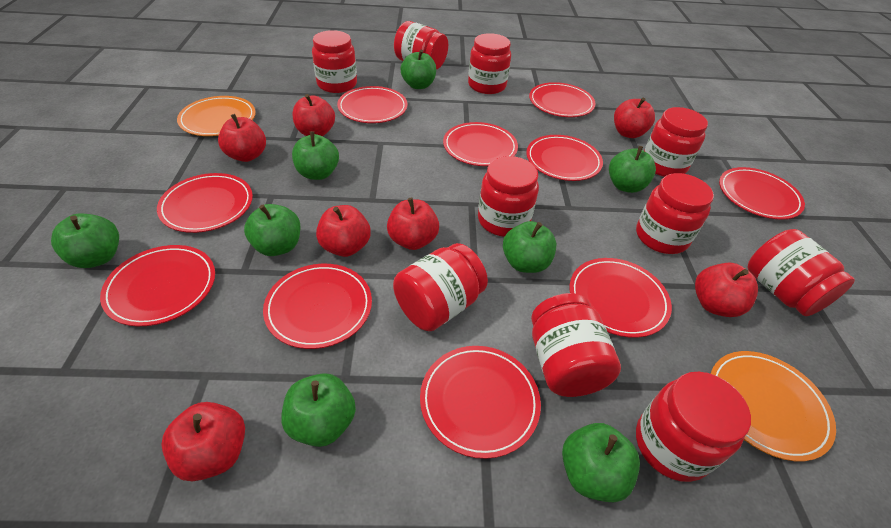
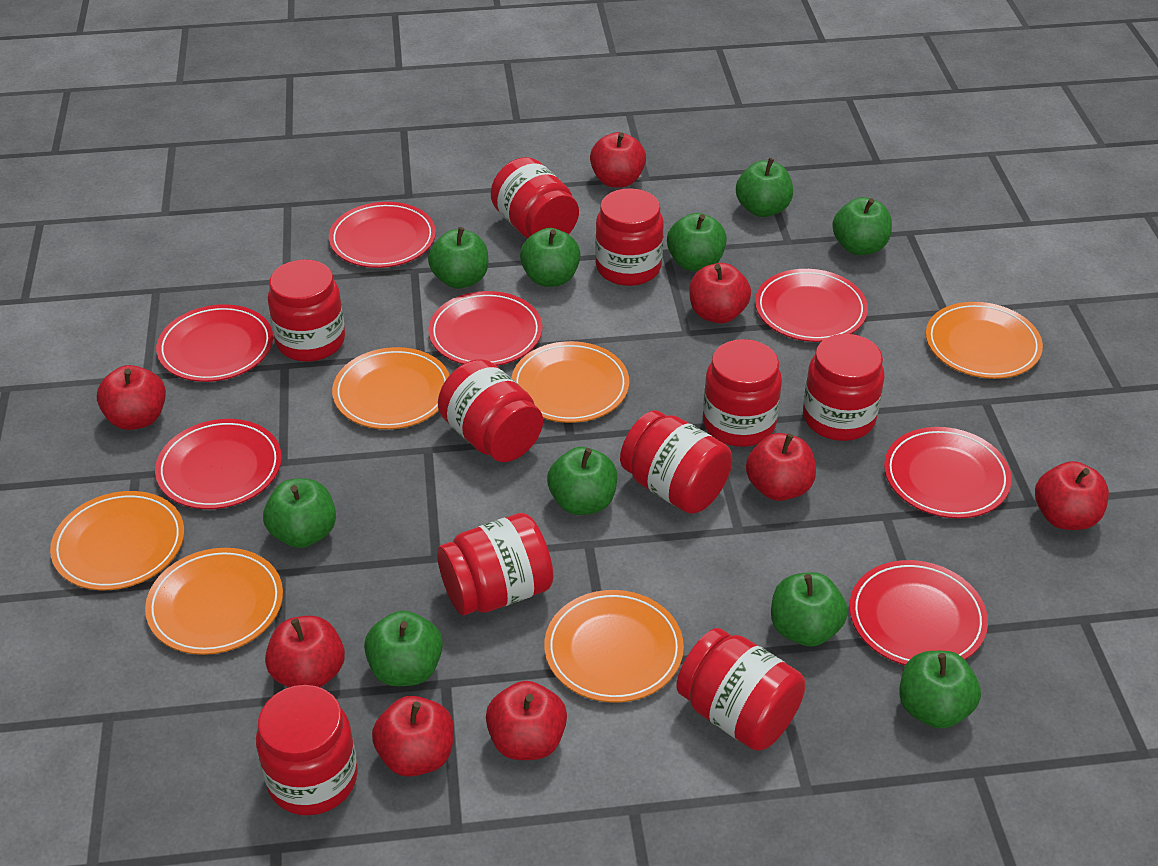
green apple: [51,214,119,268] [244,204,300,256] [281,373,356,447] [292,131,339,180] [401,50,436,89] [503,221,556,273] [562,423,640,502] [609,146,656,193] = 8 -> [263,478,336,548] [364,611,443,686] [428,227,488,289] [520,228,581,287] [547,447,617,515] [667,213,727,271] [736,158,793,217] [771,572,848,647] [832,197,892,255] [899,651,981,729] = 10
orange plate: [177,96,256,136] [710,351,836,461] = 2 -> [50,491,184,590] [145,548,283,655] [332,347,449,429] [511,341,629,423] [544,590,684,703] [926,302,1043,379] = 6
red apple: [161,402,245,481] [218,114,266,162] [292,94,335,136] [316,205,371,257] [387,198,439,250] [614,98,655,138] [695,262,758,317] = 7 -> [97,365,166,430] [265,616,345,687] [372,696,454,777] [486,681,567,760] [590,132,646,188] [689,263,751,323] [746,433,816,501] [1035,461,1109,530] = 8
red plate: [100,245,215,326] [157,173,253,233] [263,264,372,349] [337,86,407,123] [420,346,541,459] [443,122,518,166] [526,135,603,181] [529,82,596,117] [570,258,672,338] [719,167,805,220] = 10 -> [155,419,282,509] [156,304,273,382] [329,202,436,268] [428,291,542,366] [755,269,868,342] [849,560,988,665] [884,427,1012,518] = 7

